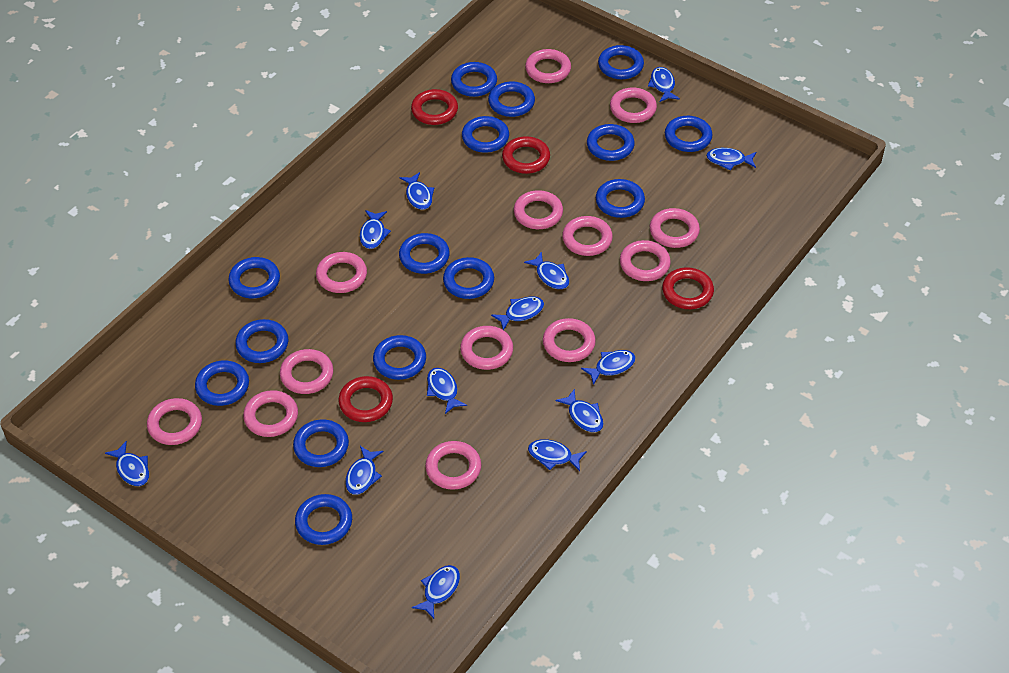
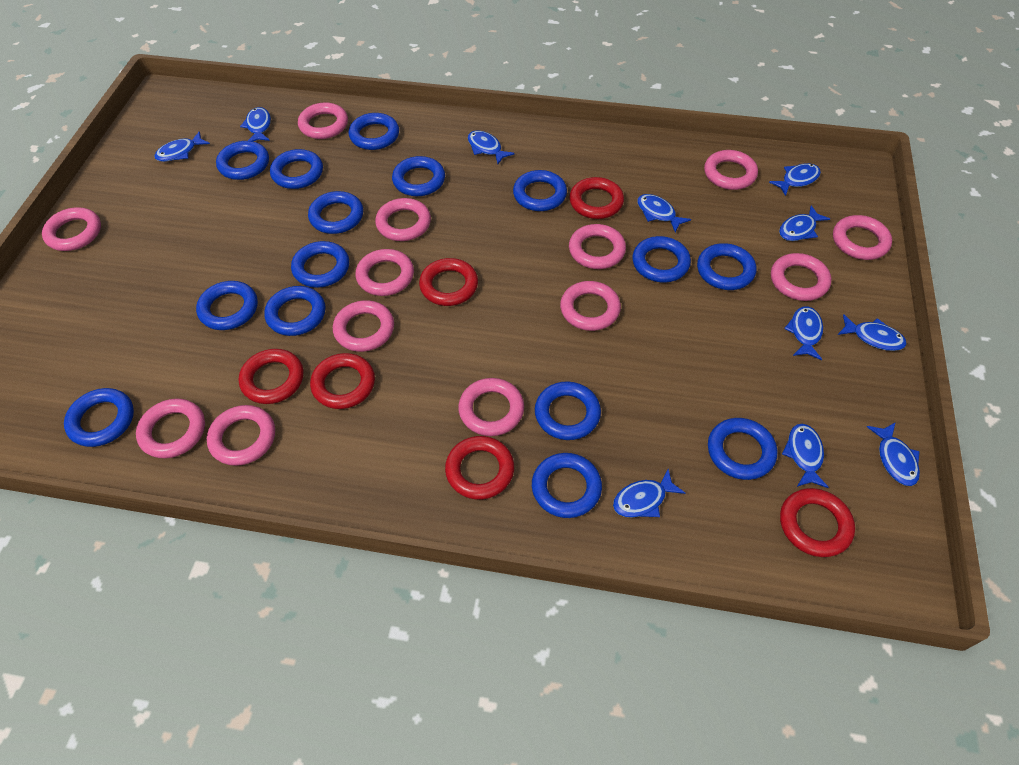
blue fish: [105,441,149,486] [345,446,383,495] [360,210,391,249] [399,172,434,210] [412,565,460,619] [427,368,467,414] [491,296,544,330] [524,251,569,289] [528,439,587,471] [556,389,604,432] [581,350,636,385] [648,67,680,102] [706,148,756,171] = 13 -> [154,131,210,162] [240,107,271,141] [468,130,515,164] [613,469,685,518] [637,194,691,232] [769,163,821,196] [779,205,830,241] [782,424,829,488] [784,306,823,360] [838,314,907,351] [867,422,920,486] = 11
red ring: [338,376,393,422] [411,89,458,125] [502,136,550,174] [662,267,714,309] = 4 -> [239,349,304,404] [310,353,375,409] [419,258,478,306] [445,436,514,500] [570,177,624,219] [780,488,855,557] = 6

